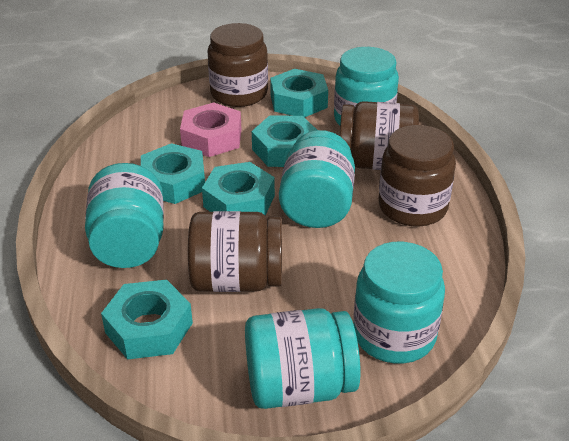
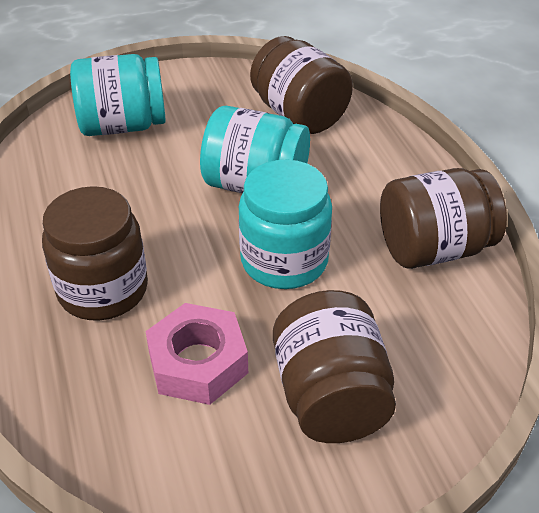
turquoise jar: [85,163,164,268] [245,308,360,409] [279,130,355,228] [334,47,399,126] [353,242,445,364] = 5 -> [70,54,166,136] [200,106,310,194] [239,160,332,289] = 3
turquoise nut: [101,280,193,359] [141,143,205,204] [202,162,275,215] [252,115,317,167] [270,69,328,118] = 5 -> none = 0

